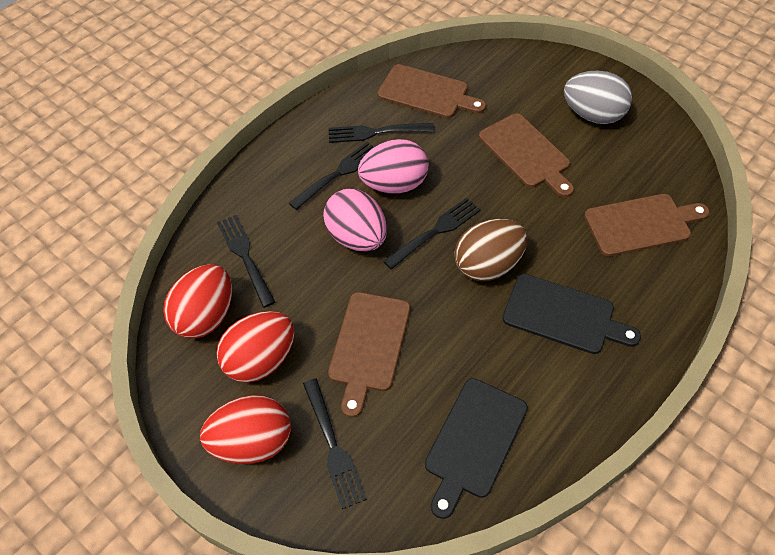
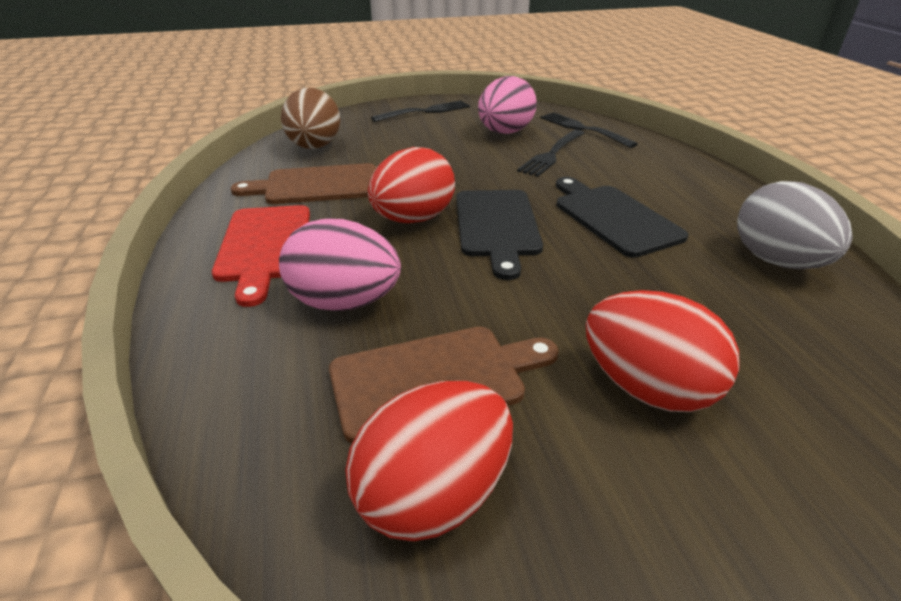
black fork: [217,215,275,308] [289,142,373,210] [303,378,366,509] [328,123,434,143] [383,198,481,269] = 5 -> [371,100,470,122] [517,130,584,177] [540,112,638,148] = 3
brown cutting board: [328,292,410,418] [377,64,486,118] [479,113,574,197] [584,194,710,256] = 4 -> [231,163,376,204] [329,327,559,443] = 2
red cutting board: none = 0 -> [212,205,310,307] = 1

